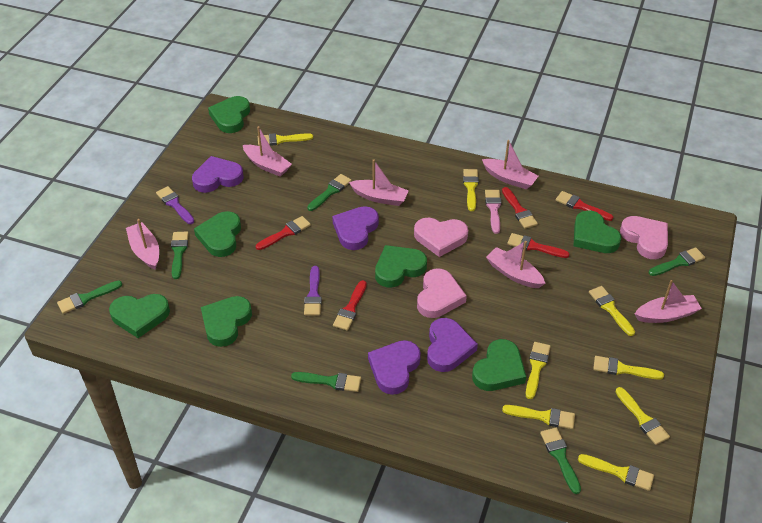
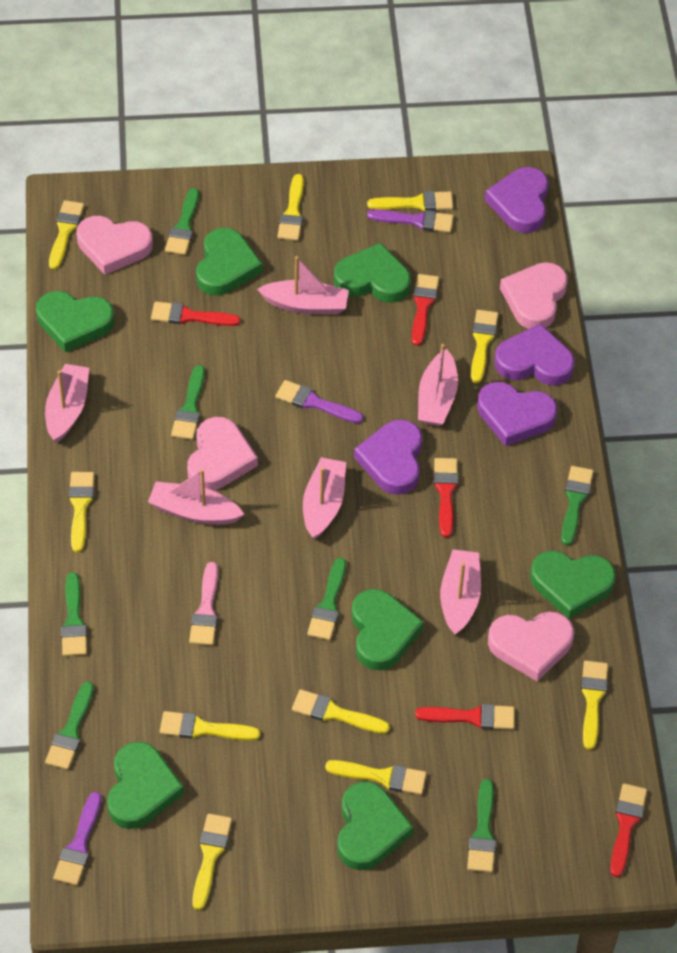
green brush: [57,280,122,314] [171,231,189,279] [291,372,361,392] [307,174,352,211] [540,427,581,494] [649,247,705,276] = 6 -> [45,681,94,770] [61,572,87,656] [165,188,199,255] [171,365,205,440] [307,558,346,640] [467,779,496,873] [561,466,594,545] = 7
pink heart: [414,218,468,257] [417,268,467,318] [620,216,668,259] = 3 -> [76,216,153,275] [187,417,258,491] [488,612,574,681] [500,262,568,329] = 4
purple brush: [156,186,194,224] [304,266,322,315] = 2 -> [53,792,102,885] [276,380,363,424] [367,209,454,232] = 3
yellow brush: [258,133,313,146] [463,169,479,211] [502,405,575,429] [526,342,551,399] [578,454,654,491] [589,286,635,336] [593,356,664,379] [615,387,670,445] = 8 -> [49,200,84,269] [69,472,94,552] [160,711,260,741] [192,814,232,910] [277,174,304,241] [292,689,390,734] [325,760,427,795] [367,191,453,211] [471,310,498,383] [581,661,608,750] = 10

